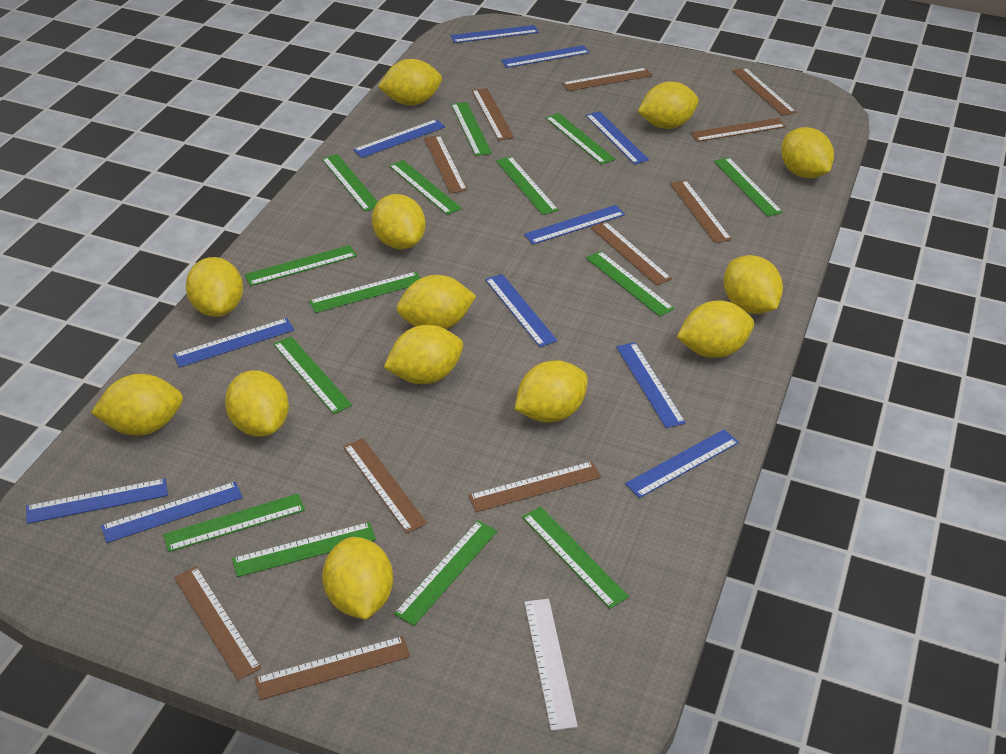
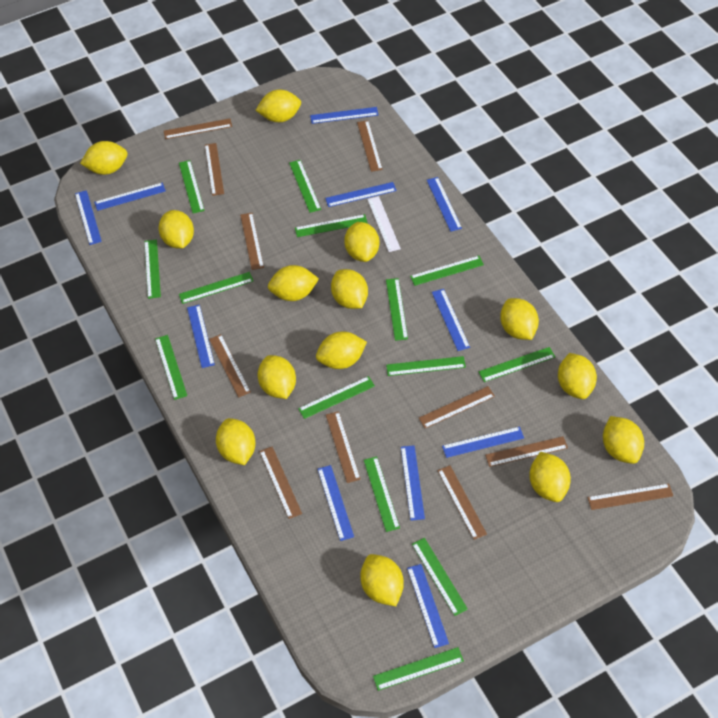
yellow lemon: [91,374,183,436] [186,257,243,317] [225,370,289,437] [322,537,393,619] [372,194,425,249] [378,59,442,105] [384,325,463,384] [396,275,476,329] [515,360,588,422] [638,81,699,129] [677,301,754,358] [724,255,783,314] [781,127,834,178] = 13 -> [80,141,128,175] [159,210,194,248] [216,418,255,465] [256,90,301,122] [258,355,296,399] [268,265,319,301] [316,331,367,369] [331,269,368,309] [344,222,379,262] [360,554,404,606] [500,298,539,340] [529,452,571,502] [558,353,597,399] [603,416,644,464] = 14

